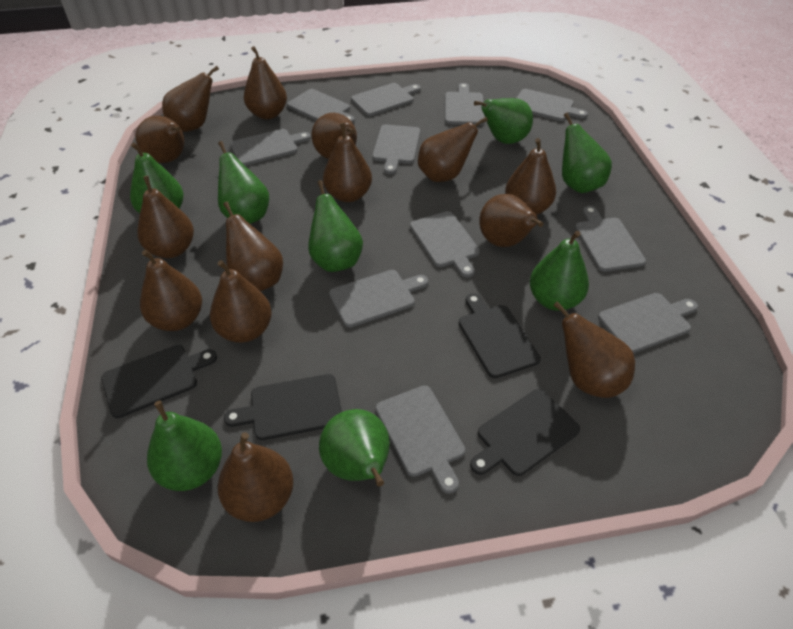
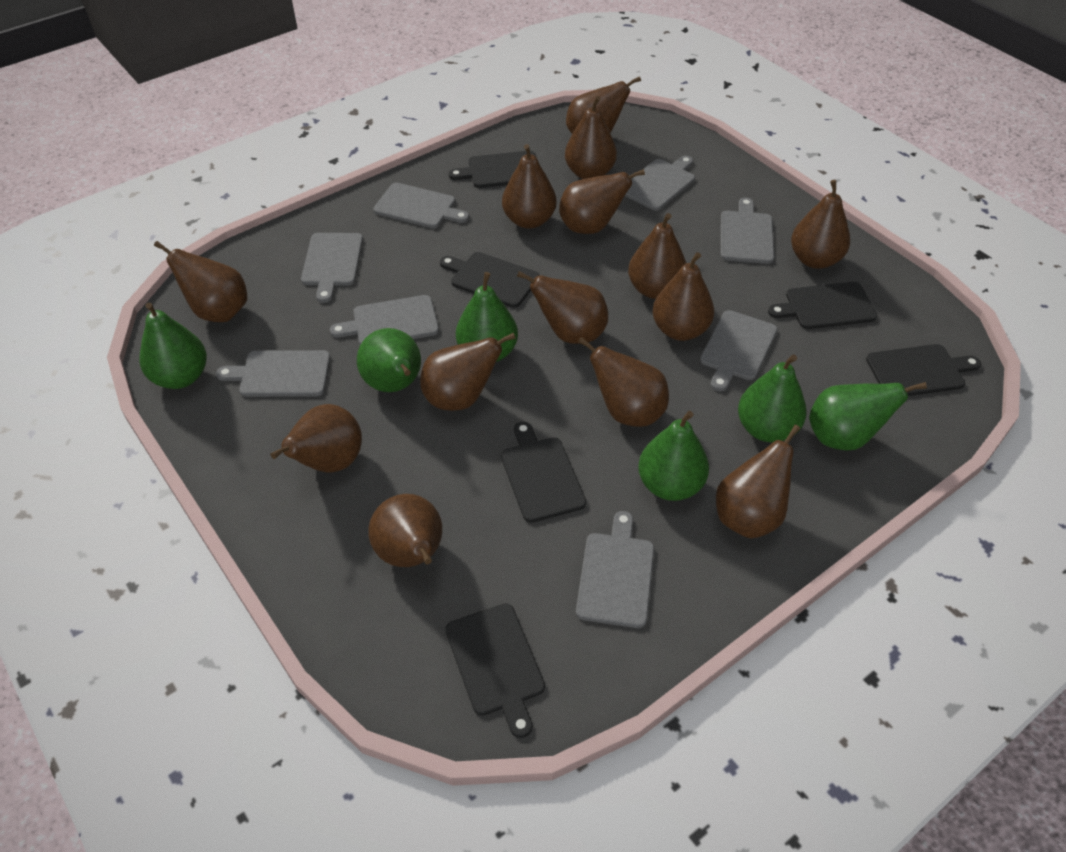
black cutting board: [101,345,217,418] [224,374,342,440] [459,293,541,378] [470,389,580,476] = 4 -> [440,252,539,308] [445,603,545,738] [449,151,537,188] [501,421,586,523] [768,282,877,329] [866,344,981,396] = 6
green pear: [130,142,184,214] [147,401,222,491] [218,141,269,224] [308,180,363,272] [319,409,390,487] [474,98,533,144] [530,231,589,311] [562,113,612,193] = 8 -> [139,302,207,389] [357,328,421,392] [456,272,518,362] [638,411,709,501] [738,354,807,442] [809,382,927,450] = 6
grey cutting board: [230,129,311,166] [287,89,355,123] [329,270,428,327] [351,83,421,116] [372,125,421,174] [376,386,465,494] [410,211,480,277] [445,83,485,125] [516,89,588,121] [575,206,646,272] [598,293,698,353] = 11 -> [216,350,331,397] [301,233,363,303] [330,295,439,345] [373,183,469,228] [576,511,654,628] [625,155,695,211] [700,310,777,391] [721,198,774,264] = 8

